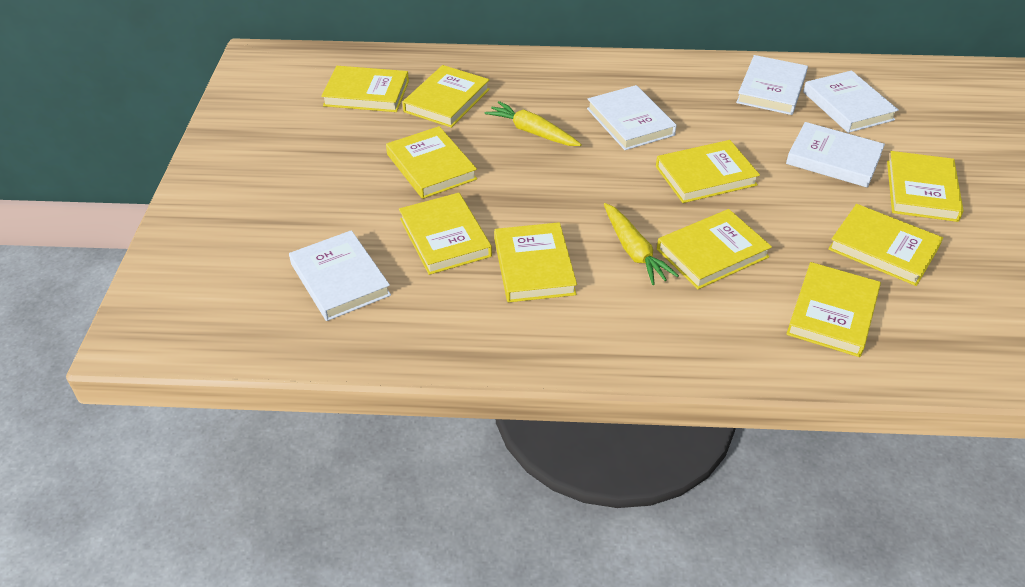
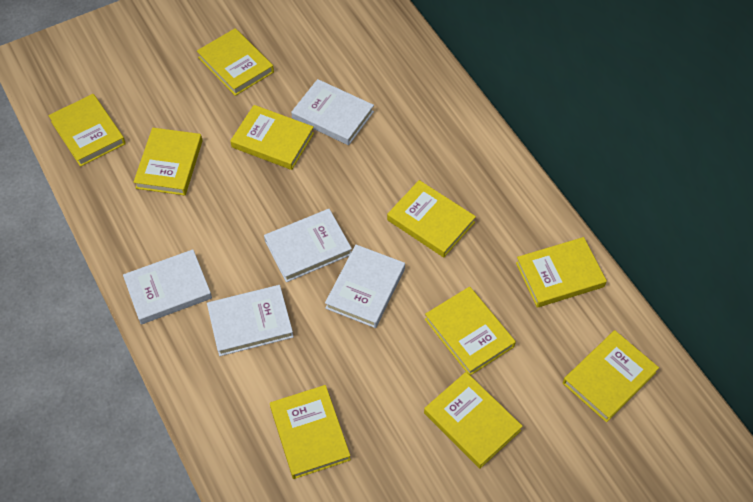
yellow carrot: [485,101,582,146] [604,203,679,285] = 2 -> none = 0

